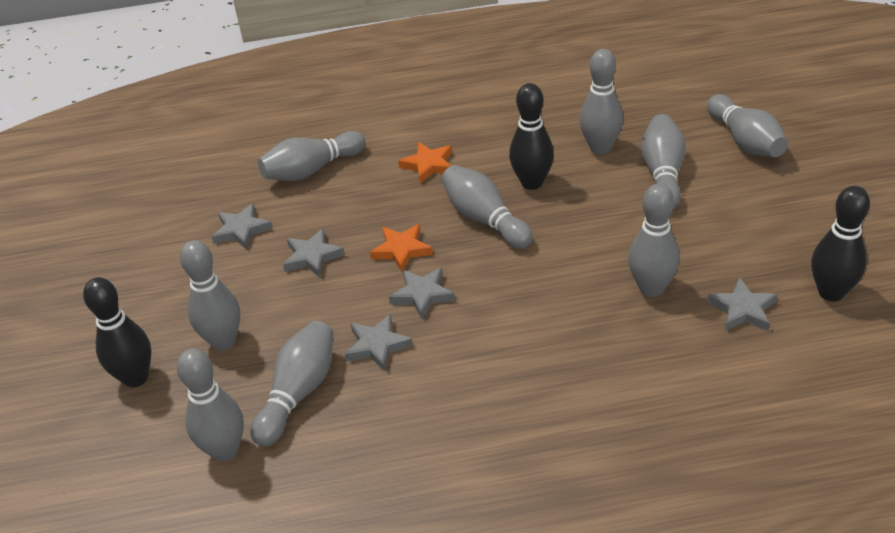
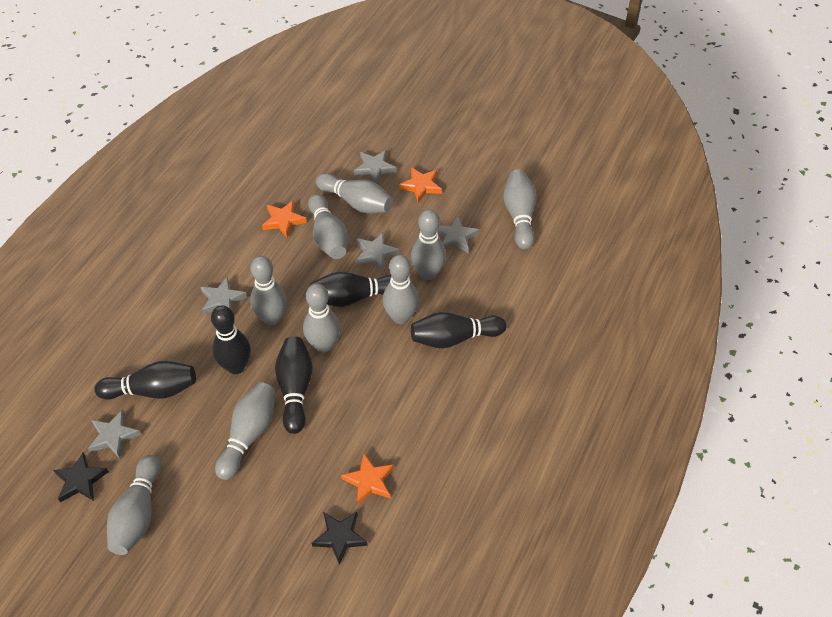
black bowling pin: [83,277,151,387] [509,83,554,190] [811,186,870,301] = 3 -> [95,361,196,400] [211,305,251,374] [275,336,313,434] [310,272,392,307] [411,312,506,348] = 5
black star: none = 0 -> [53,453,109,502] [311,512,368,565] = 2
orange star: [370,224,433,272] [398,142,452,184] = 2 -> [262,200,307,238] [341,454,394,505] [399,167,442,203] = 3

